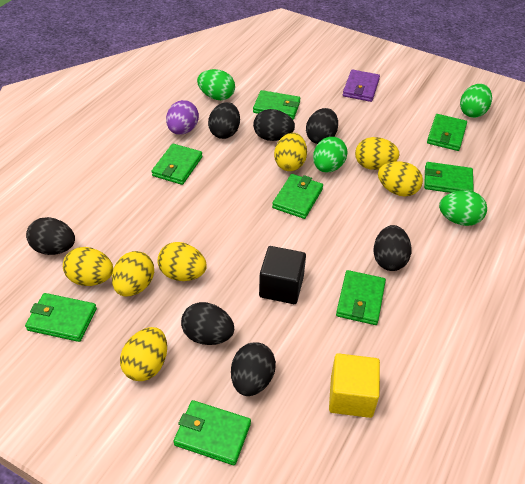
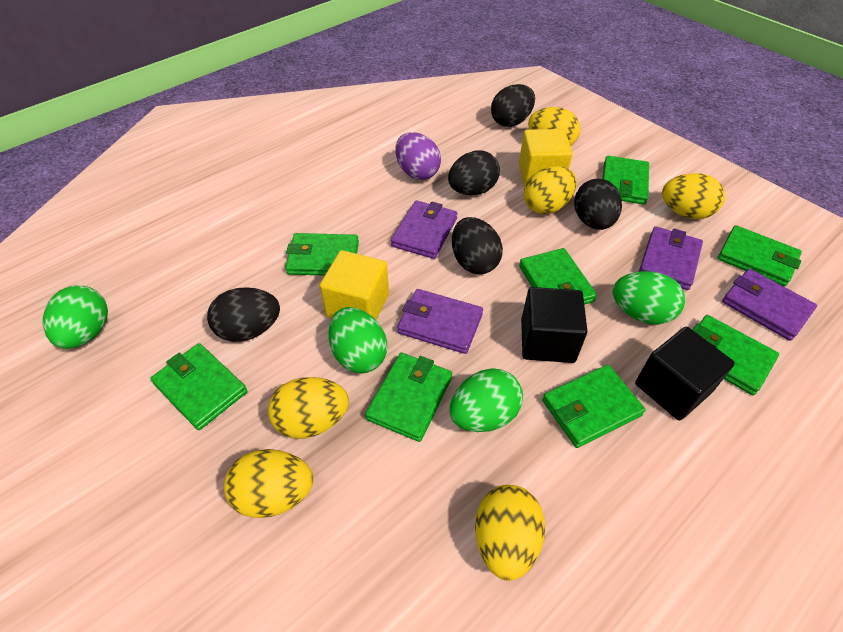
black cube: [259,246,306,304] = 1 -> [521,287,588,363] [635,327,735,421] = 2
black egg: [26,217,75,255] [181,302,234,345] [208,102,240,139] [231,342,276,396] [253,109,295,141] [306,108,338,144] [373,225,412,271] = 7 -> [207,287,280,342] [448,150,500,195] [452,217,503,274] [491,84,535,127] [574,179,622,230] = 5
purple wallet: [343,69,380,102] = 1 -> [391,200,457,259] [397,289,483,354] [639,226,703,290] [722,269,817,341] = 4
yellow cube: [329,353,380,418] = 1 -> [320,250,389,320] [519,129,573,187] = 2
yellow egg: [63,247,113,286] [112,251,154,296] [120,327,167,381] [157,242,207,281] [274,133,307,171] [355,137,400,170] [378,161,423,197] = 7 -> [224,449,313,518] [268,377,349,439] [475,485,545,581] [524,166,577,214] [528,107,580,146] [662,173,725,219] = 6

